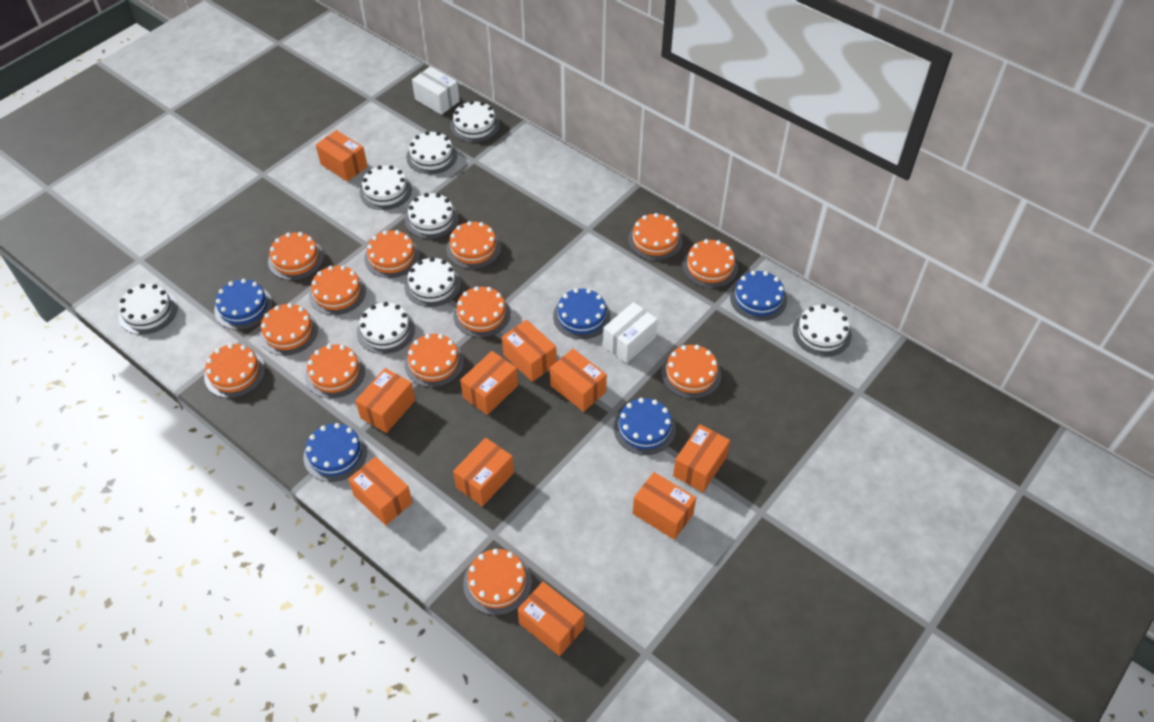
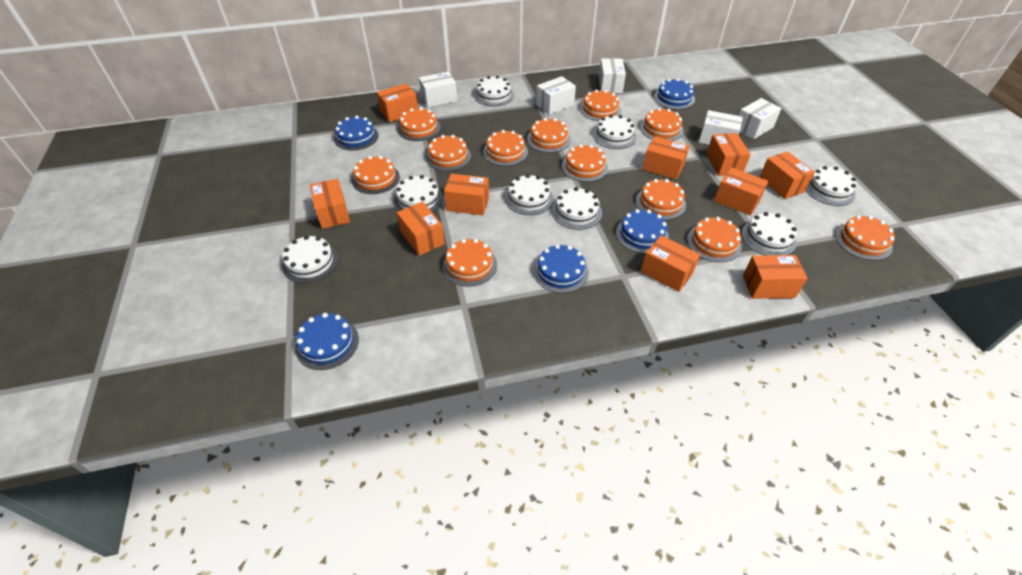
orange cake: [204,344,265,398] [259,303,318,355] [268,232,324,280] [305,344,365,398] [309,265,366,315] [364,230,420,278] [404,334,464,387] [446,221,501,269] [453,286,511,337] [463,549,532,615] [628,213,683,261] [661,345,721,399] [683,239,738,288] = 13 -> [352,156,400,194] [397,107,441,141] [425,135,471,171] [442,239,497,287] [483,130,528,166] [527,118,571,153] [562,144,608,182] [580,90,621,121] [636,179,686,220] [640,108,684,141] [687,217,742,262] [835,215,895,261] = 12
white box: [412,66,460,115] [603,302,658,363] = 2 -> [419,71,457,108] [536,76,576,115] [599,58,626,93] [699,110,743,145] [739,98,781,139] = 5

